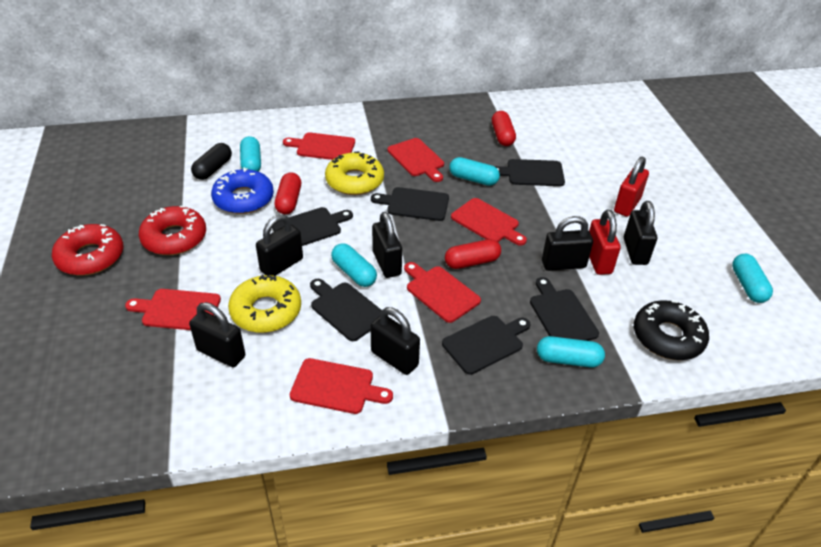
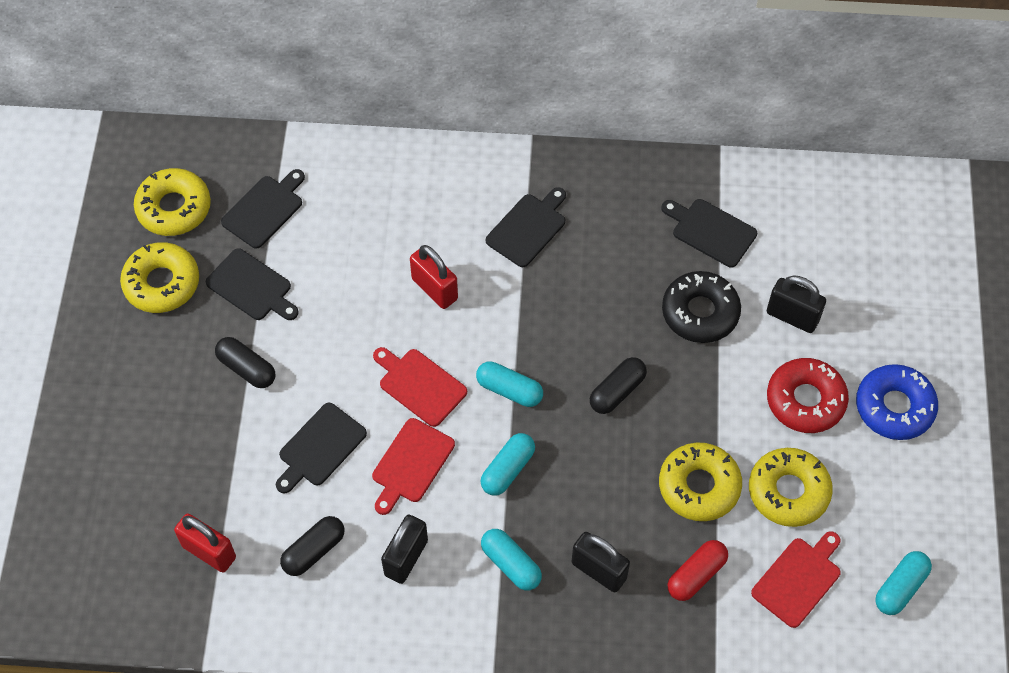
black capsule: [191,143,232,180] = 1 -> [215,337,275,388] [280,516,344,576] [590,357,647,414] = 3
black cutting board: [272,207,353,246] [310,279,382,341] [371,187,449,221] [442,316,531,375] [494,159,565,186] [530,277,599,341] = 6 -> [206,248,299,320] [221,169,305,249] [276,403,367,493] [486,187,566,267] [661,199,757,267] = 5
black padlock: [189,302,245,367] [256,214,303,276] [370,307,420,375] [372,212,402,278] [542,216,593,271] [624,201,657,265] = 6 -> [381,515,428,584] [572,532,630,592] [767,275,826,333] = 3
red capsule: [274,172,301,214] [445,239,501,269] [492,111,516,146] = 3 -> [668,540,728,601] = 1
red cutting board: [125,289,221,330] [283,133,355,160] [290,358,393,414] [388,138,444,182] [404,262,481,323] [451,198,527,246] = 6 -> [372,418,455,515] [373,347,467,427] [751,531,841,628] = 3
red donut: [52,224,123,275] [139,206,206,255] = 2 -> [767,358,849,433] = 1
turquoise capsule: [240,136,261,171] [331,243,377,287] [449,157,500,186] [537,336,605,368] [732,254,773,303] = 5 -> [476,361,543,407] [480,433,535,496] [481,529,542,590] [875,551,932,615] = 4
yellow donut: [228,275,301,333] [325,151,384,195] = 2 -> [120,242,199,313] [134,168,211,236] [659,443,742,521] [749,448,833,527] = 4

